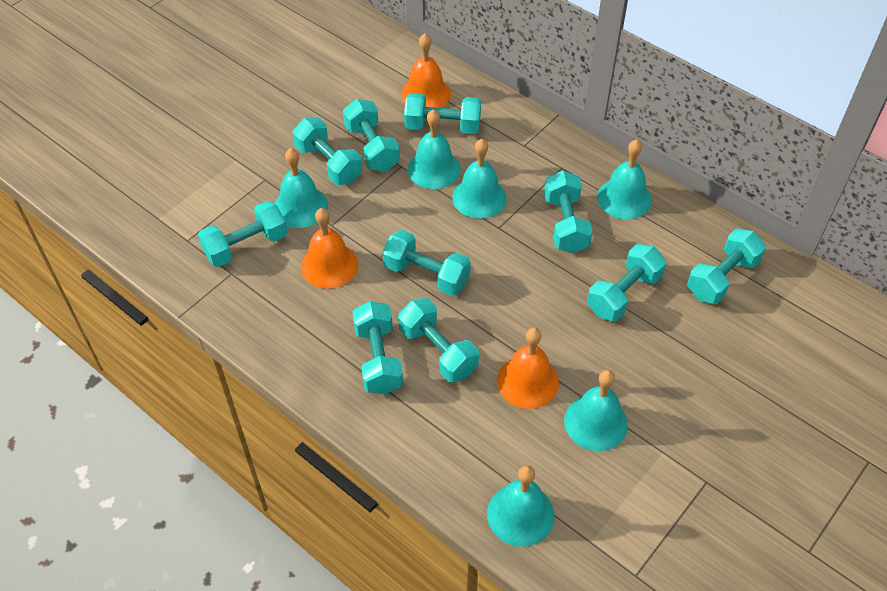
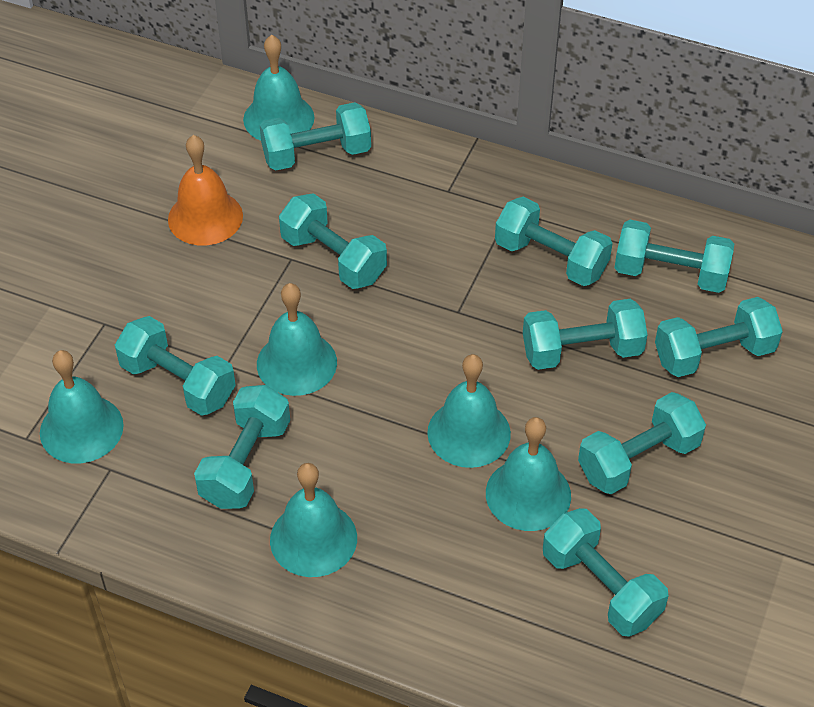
orange bell: [301,208,358,289] [401,34,451,108] [497,328,559,409] = 3 -> [168,135,243,246] = 1

